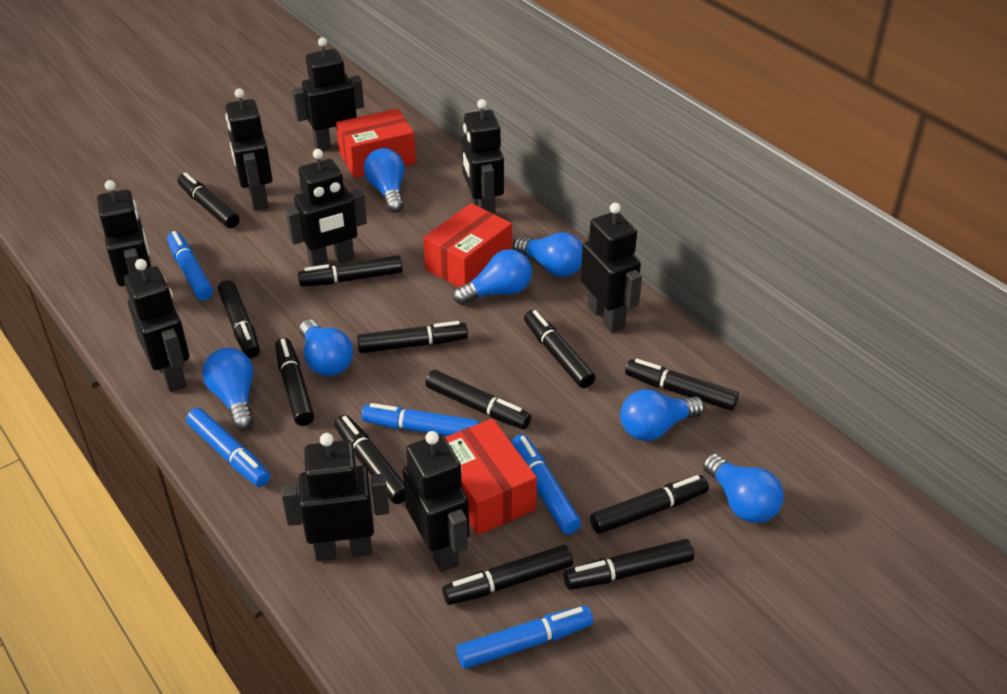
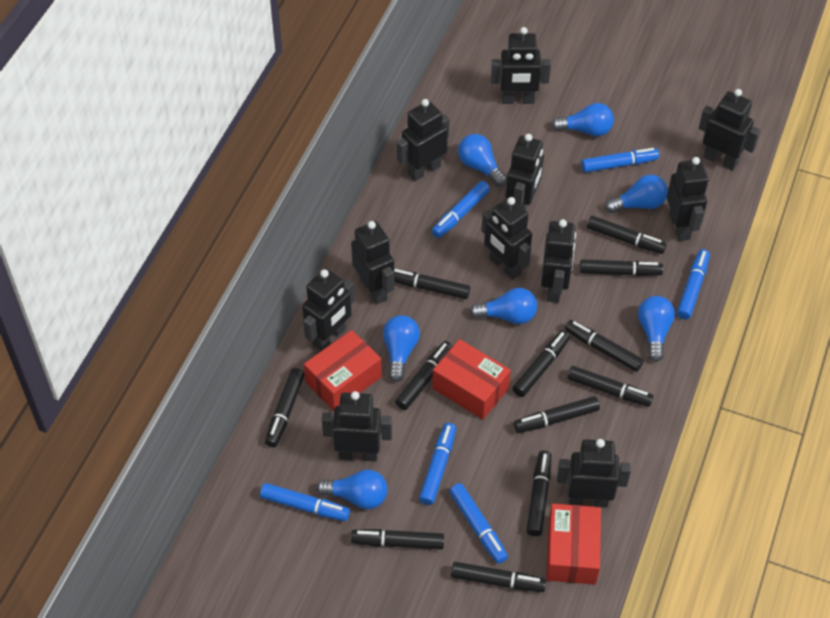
black robot: [97,180,152,286] [124,259,190,392] [225,88,272,211] [281,433,389,561] [286,149,367,267] [292,37,364,151] [403,431,470,572] [462,99,504,215] [581,203,642,333] = 9 -> [302,268,354,351] [322,391,392,462] [351,221,394,304] [397,99,450,181] [481,197,532,280] [491,27,551,104] [505,134,544,210] [541,219,576,303] [557,439,631,508] [667,157,709,241] [699,89,761,171] = 11
blue marker: [167,231,213,300] [186,408,270,487] [362,403,480,436] [456,606,593,669] [511,434,581,534] = 5 -> [260,483,350,521] [419,423,456,505] [432,181,490,238] [449,483,508,564] [581,148,659,173] [677,249,710,319] = 6

